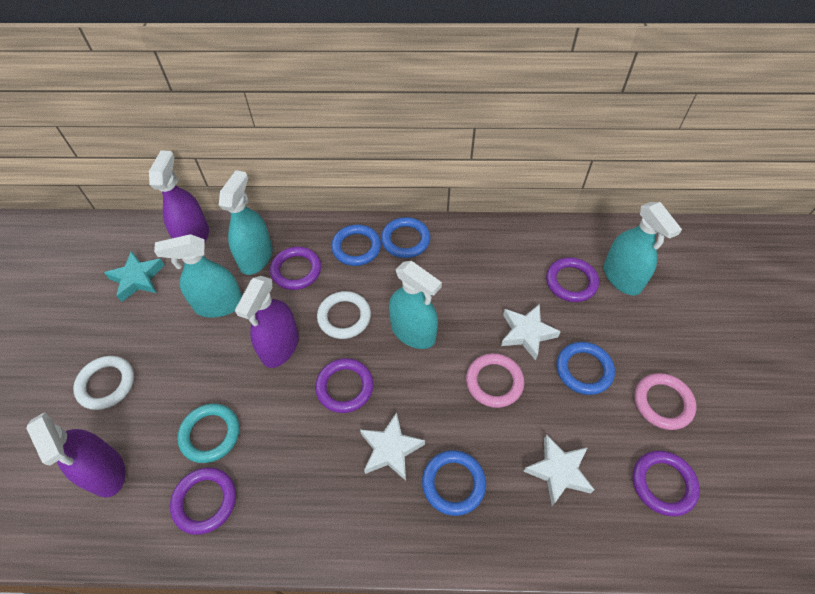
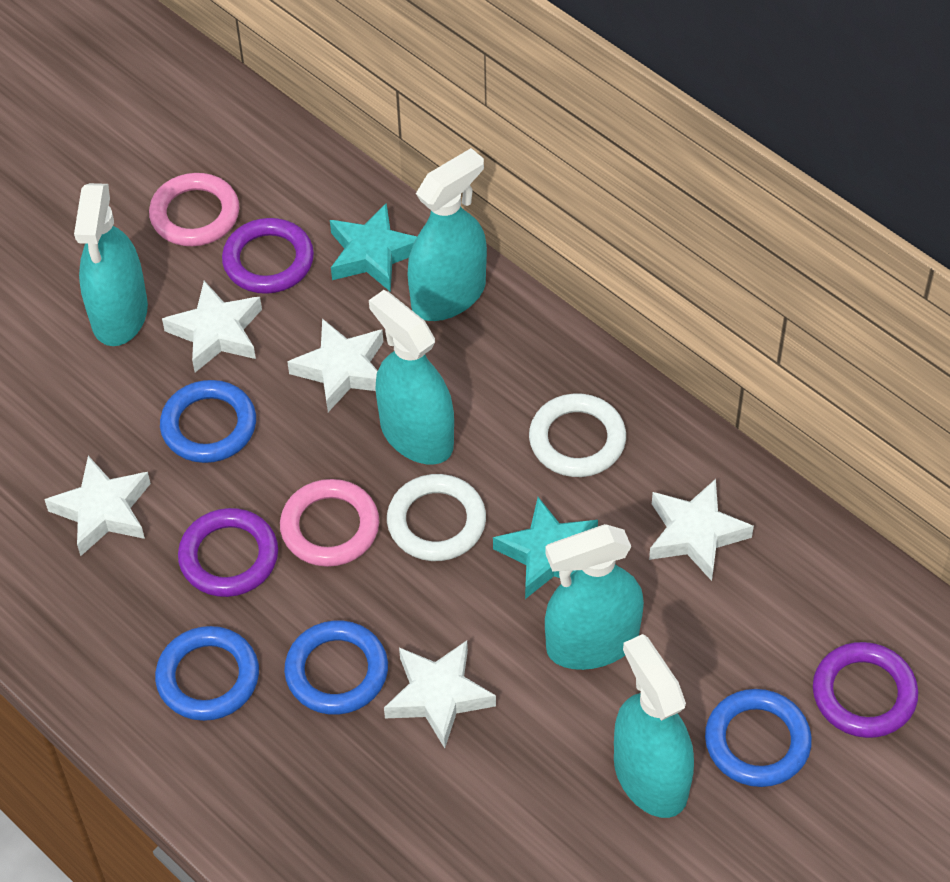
purple ring: [170,467,236,535] [270,247,321,290] [315,358,374,413] [546,257,599,302] [633,451,700,516] = 5 -> [178,508,278,597] [222,218,314,294] [813,642,918,738] = 3
purple spray bottle: [26,412,125,497] [149,150,209,244] [235,276,299,368] = 3 -> none = 0
turquoise ring: [177,404,239,463] = 1 -> none = 0
turquoise spray bottle: [154,234,242,318] [219,170,273,275] [389,261,442,349] [604,202,682,295] = 4 -> [74,183,148,346] [369,290,454,465] [407,148,487,321] [545,524,644,670] [614,634,694,818] = 5
turquoise star: [104,251,165,302] = 1 -> [330,203,417,292] [493,497,598,599] = 2
white star: [360,412,425,481] [501,304,561,361] [523,434,594,506] = 3 -> [44,456,151,556] [162,281,262,372] [287,318,383,412] [384,641,496,748] [649,479,754,581] = 5

